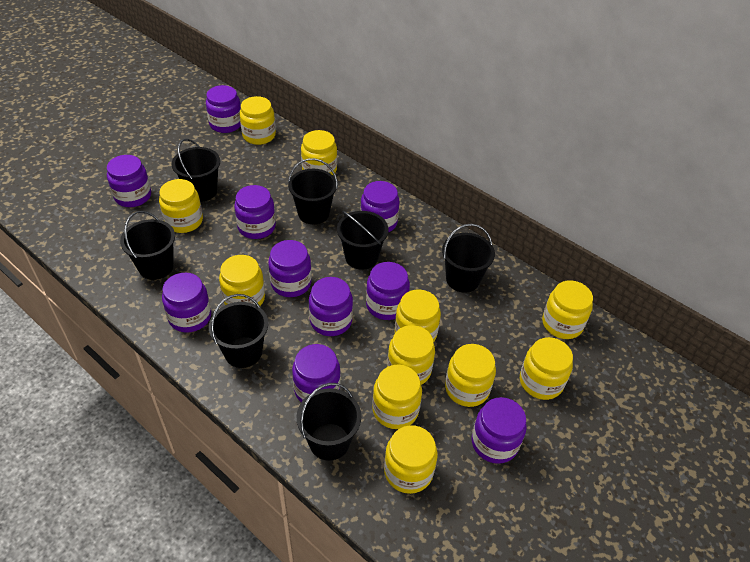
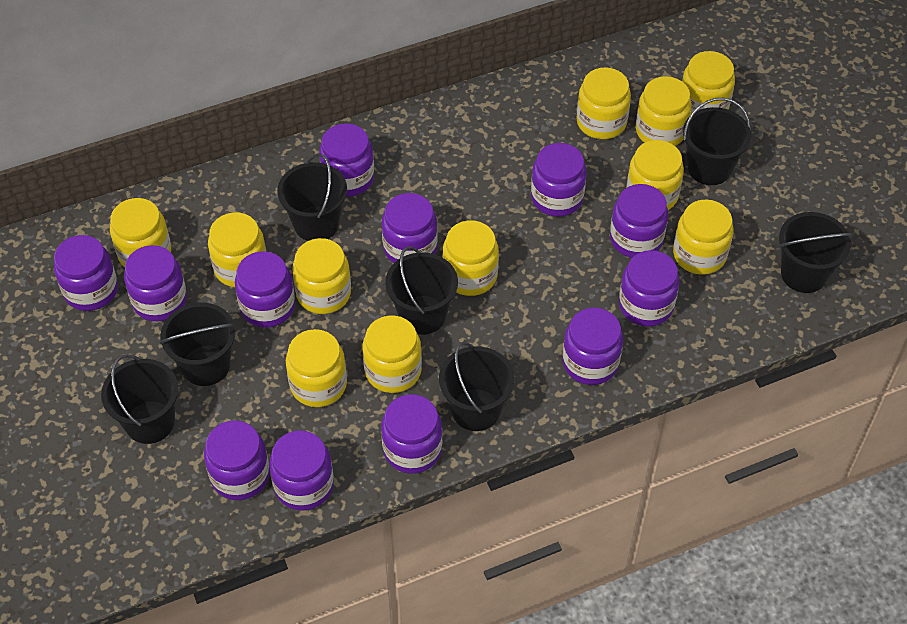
purple jar: [107,155,151,207] [162,273,211,333] [206,85,241,133] [234,185,276,239] [268,240,312,297] [292,344,340,402] [309,277,353,336] [360,181,399,232] [366,262,410,320] [472,397,527,464] = 10 -> [54,235,118,311] [124,245,187,321] [204,420,270,500] [235,251,295,328] [269,430,334,511] [319,123,374,197] [381,394,442,474] [382,193,437,263] [531,143,587,217] [562,308,623,385] [610,184,668,258] [619,250,679,326] = 12

